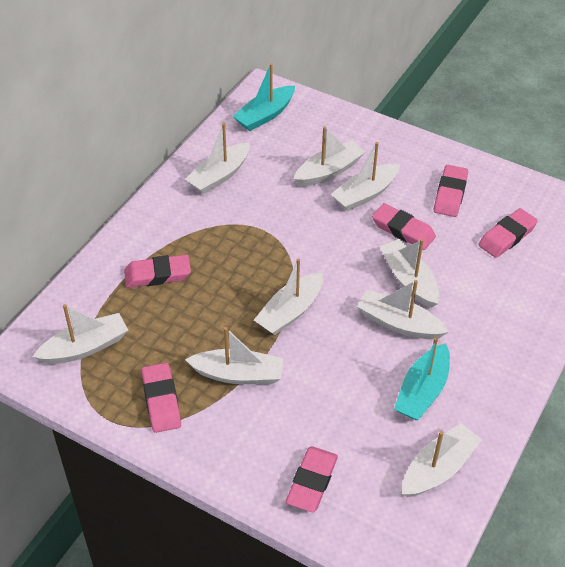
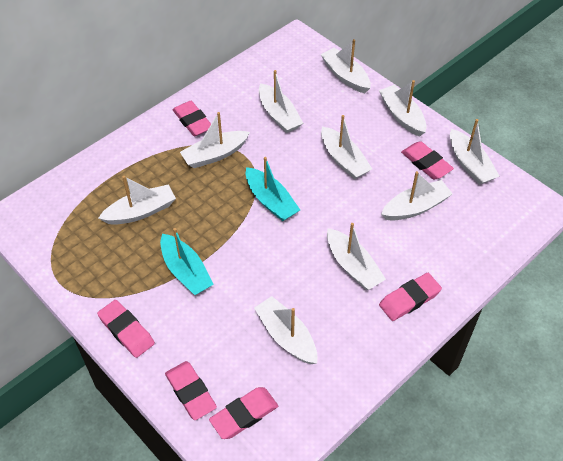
white boat: [33,304,128,364] [185,123,250,194] [185,327,284,384] [254,258,323,335] [294,127,365,187] [331,142,400,211] [357,280,449,340] [379,239,439,308] [402,423,482,497] = 9 -> [98,176,176,225] [180,112,250,168] [254,296,317,364] [259,70,303,133] [321,39,371,93] [321,115,372,179] [327,223,386,290] [379,80,426,137] [381,171,453,221] [450,119,499,185] = 10

